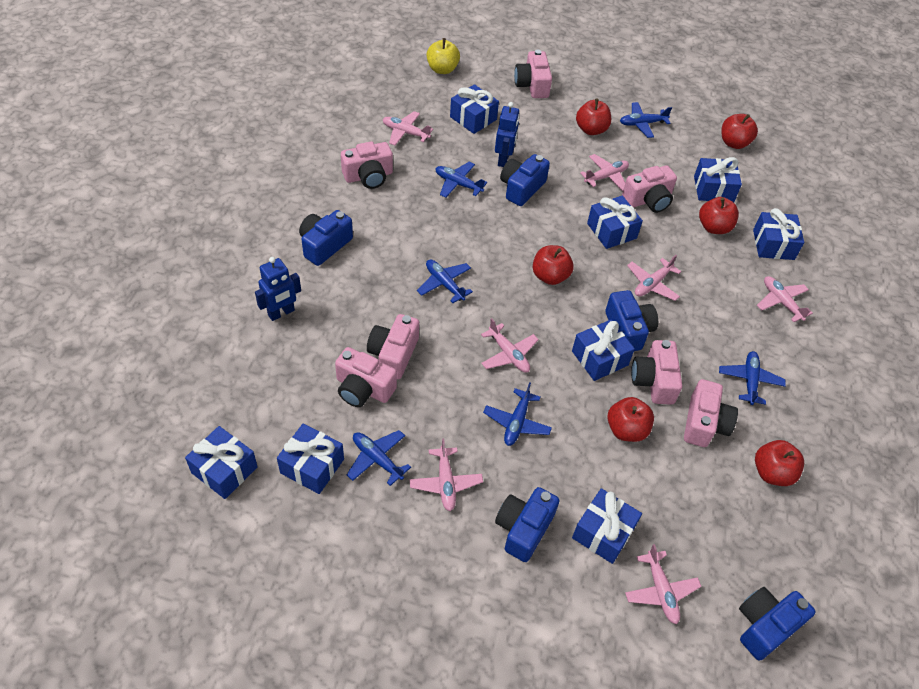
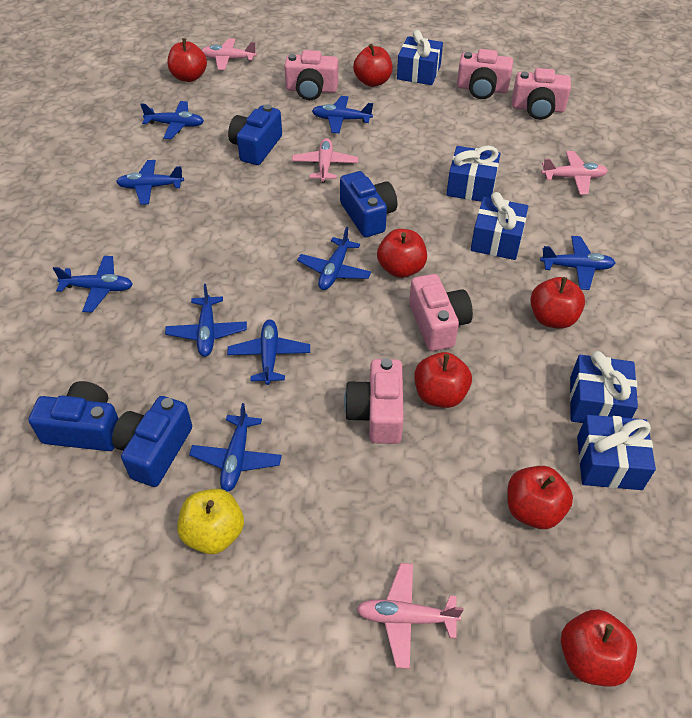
blue camera: [299,210,353,266] [495,487,559,562] [500,154,550,206] [605,290,658,351] [739,587,816,661] = 5 -> [29,381,119,451] [112,396,192,487] [228,104,282,165] [340,171,397,237] = 4
blue gift: [185,426,258,499] [277,423,344,494] [450,84,499,134] [572,320,635,381] [572,488,642,564] [587,196,643,249] [694,157,742,202] [753,208,804,260] = 8 -> [397,30,443,85] [446,145,500,202] [471,192,529,260] [570,351,638,423] [577,415,656,490] = 5
blue plane: [347,430,411,486] [417,260,473,303] [435,162,487,198] [483,382,552,446] [620,102,672,138] [719,351,786,405] = 6 -> [53,256,133,312] [116,160,184,205] [140,101,204,139] [165,284,247,357] [189,403,282,492] [227,320,310,385] [297,227,371,290] [312,96,373,134] [540,236,615,290] = 9
blue robot: [255,257,301,321] [495,102,520,167] = 2 -> none = 0
pink camera: [335,347,397,407] [341,142,393,189] [367,314,419,379] [514,50,552,98] [622,165,677,213] [631,340,682,405] [684,379,738,447] = 7 -> [284,50,338,100] [344,358,404,444] [409,274,473,351] [457,49,513,99] [512,68,571,120] = 5
pink plane: [383,111,433,145] [410,438,483,511] [481,318,539,373] [580,154,629,191] [625,544,701,624] [627,255,681,301] [757,276,813,322] = 7 -> [202,38,257,70] [292,138,358,183] [357,563,464,669] [541,151,608,195] = 4
red apple: [533,245,574,285] [576,99,611,135] [607,397,654,442] [699,197,739,234] [721,114,758,149] [755,440,804,486] = 6 -> [167,38,207,82] [353,44,392,87] [377,229,427,278] [414,352,472,408] [507,466,573,529] [530,277,585,329] [561,610,637,686] = 7

